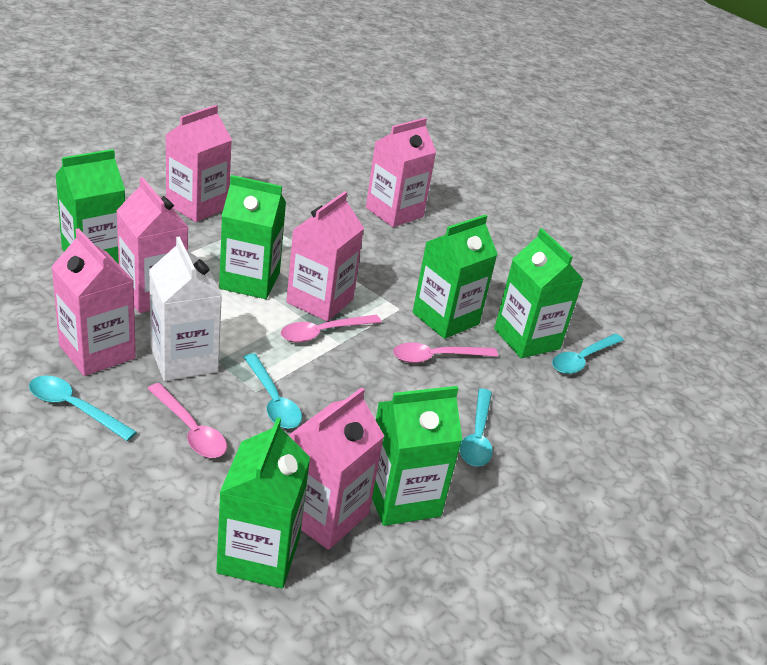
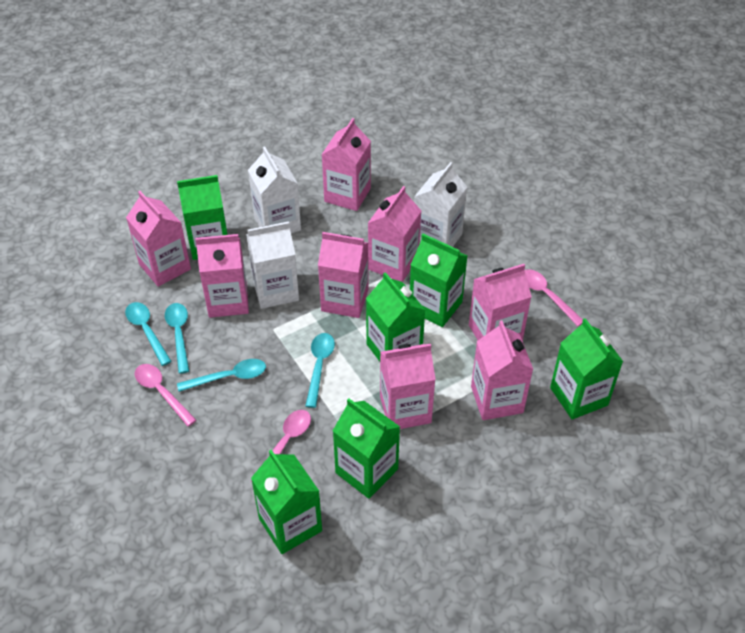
pink carton: [51,228,136,376] [116,177,189,313] [166,105,232,222] [286,191,364,322] [288,387,384,550] [366,118,436,227] = 6 -> [126,191,191,287] [195,234,249,318] [318,232,369,318] [322,118,371,211] [368,186,421,282] [380,343,436,429] [469,264,532,341] [471,320,533,420] = 8
white carton: [149,236,222,381] = 1 -> [246,221,299,309] [248,146,301,233] [414,162,467,247] = 3

